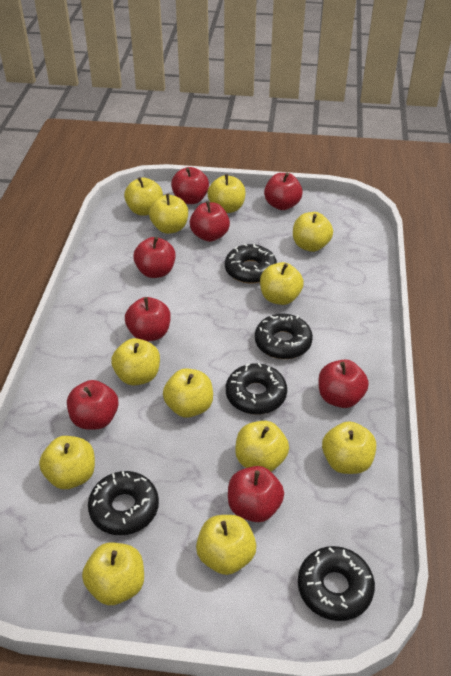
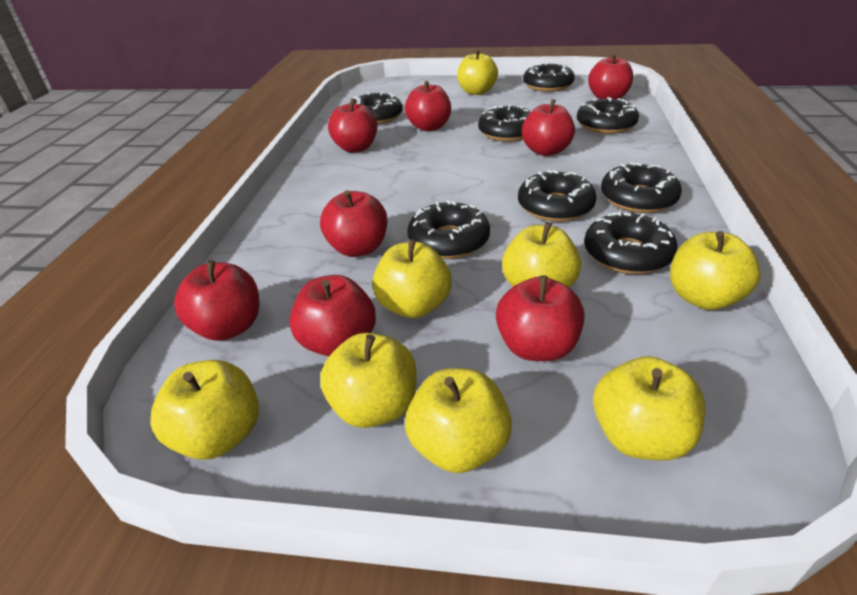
black donut: [88,471,159,535] [225,244,277,283] [226,363,287,414] [255,314,313,359] [298,546,375,621] = 5 -> [354,92,402,125] [407,200,490,259] [478,104,532,142] [518,170,597,222] [523,63,575,92] [577,97,639,134] [584,211,677,274] [601,162,682,213] = 8
yellow apple: [39,436,95,489] [82,543,144,605] [111,338,160,385] [124,177,163,216] [149,194,188,234] [163,368,213,418] [196,515,256,575] [207,174,246,213] [235,421,289,472] [260,262,304,305] [293,212,333,252] [322,421,376,474] = 12 -> [150,360,259,460] [320,333,416,428] [372,239,452,318] [405,368,512,473] [457,50,498,95] [502,222,581,288] [593,356,705,460] [670,231,761,310] = 8

